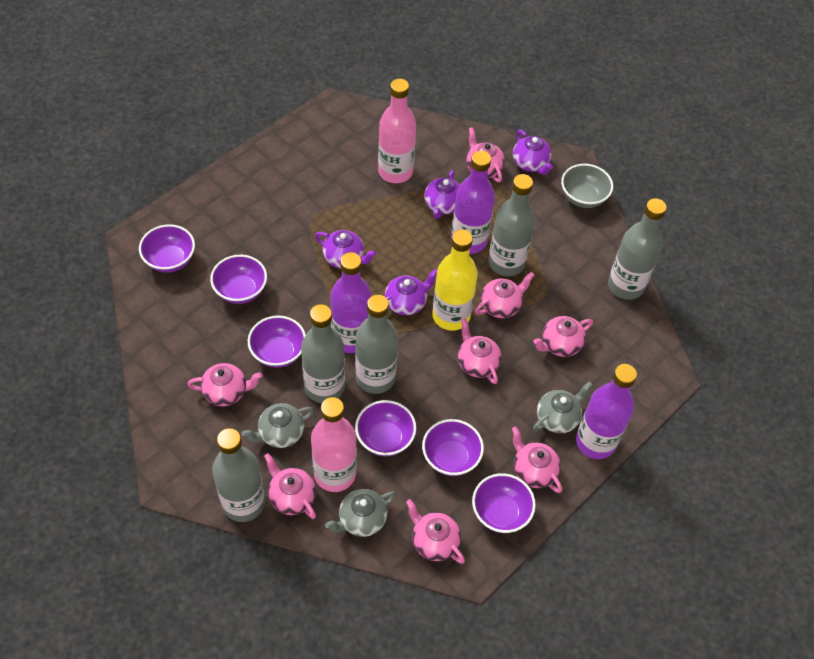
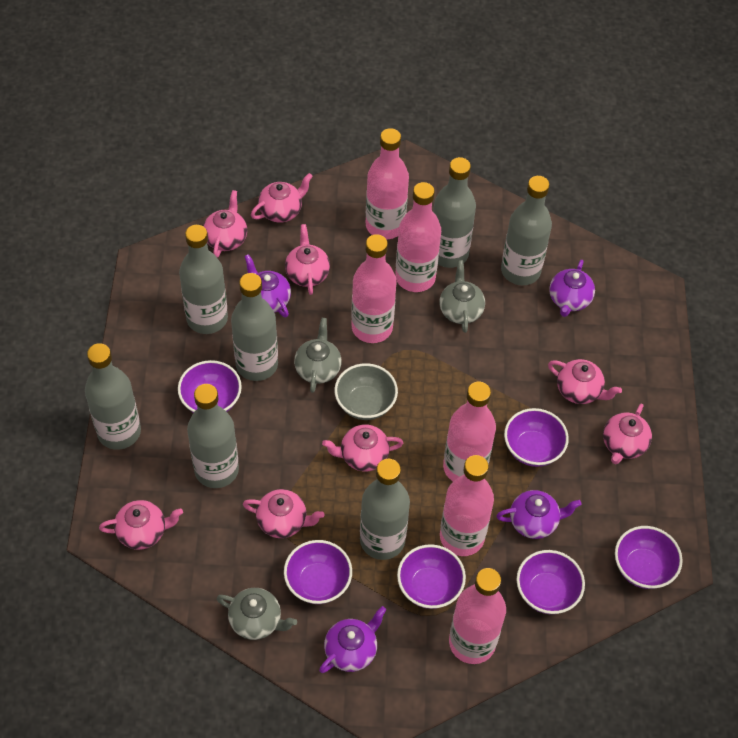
grey bottle: [212,428,265,522] [301,304,345,403] [355,295,398,394] [488,174,535,276] [608,198,667,300] = 5 -> [85,343,141,450] [179,225,228,334] [187,384,239,488] [231,273,278,381] [360,459,410,560] [433,157,476,268] [501,176,552,285] = 7
pink bottle: [311,397,357,492] [378,79,416,183] = 2 -> [351,234,397,343] [366,128,409,239] [395,182,441,292] [440,455,494,556] [443,382,496,482] [449,568,506,664] = 6
purple bottle: [330,252,372,353] [451,151,495,254] [576,364,637,459] = 3 -> none = 0
yellow bottle: [432,229,478,331] = 1 -> none = 0

